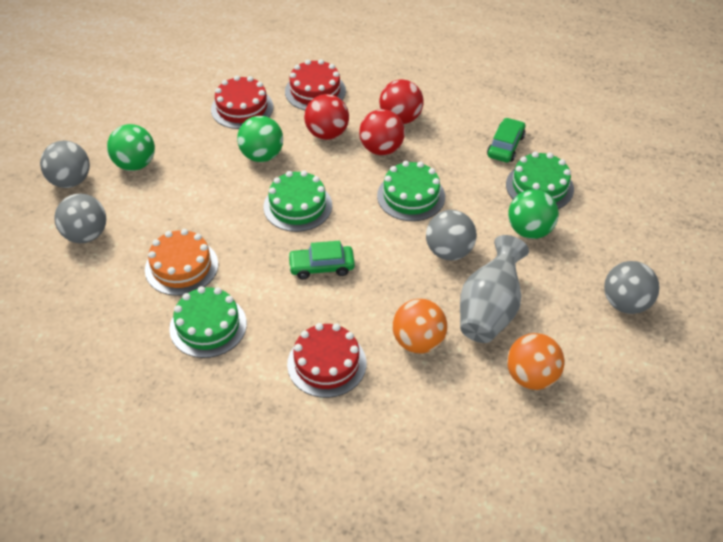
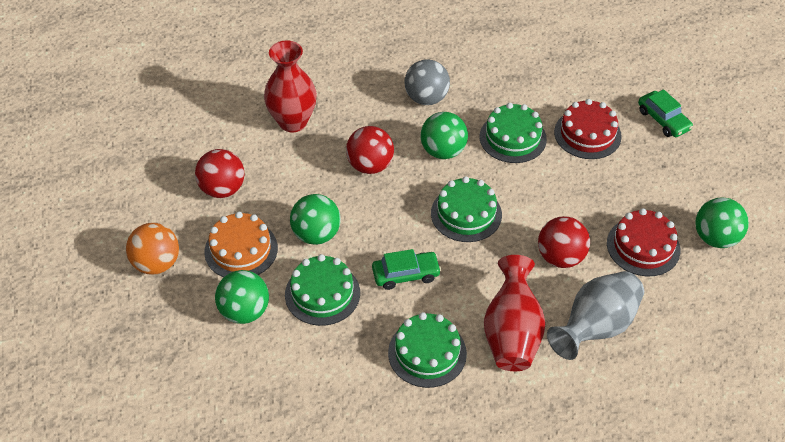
green ball: [107,124,155,171] [237,116,283,162] [508,189,559,239] = 3 -> [215,270,269,324] [290,194,341,245] [420,112,468,159] [695,197,749,248] = 4
grey ball: [40,141,90,188] [54,194,106,243] [426,210,476,260] [604,261,660,314] = 4 -> [404,59,450,105] = 1
orange ball: [392,299,447,353] [507,333,564,390] = 2 -> [126,223,179,275] = 1
red cake: [211,75,273,129] [285,59,346,110] [287,323,367,398] = 3 -> [554,99,622,159] [607,208,680,276] = 2
red vase: none = 0 -> [264,40,317,132] [484,255,546,371] = 2

